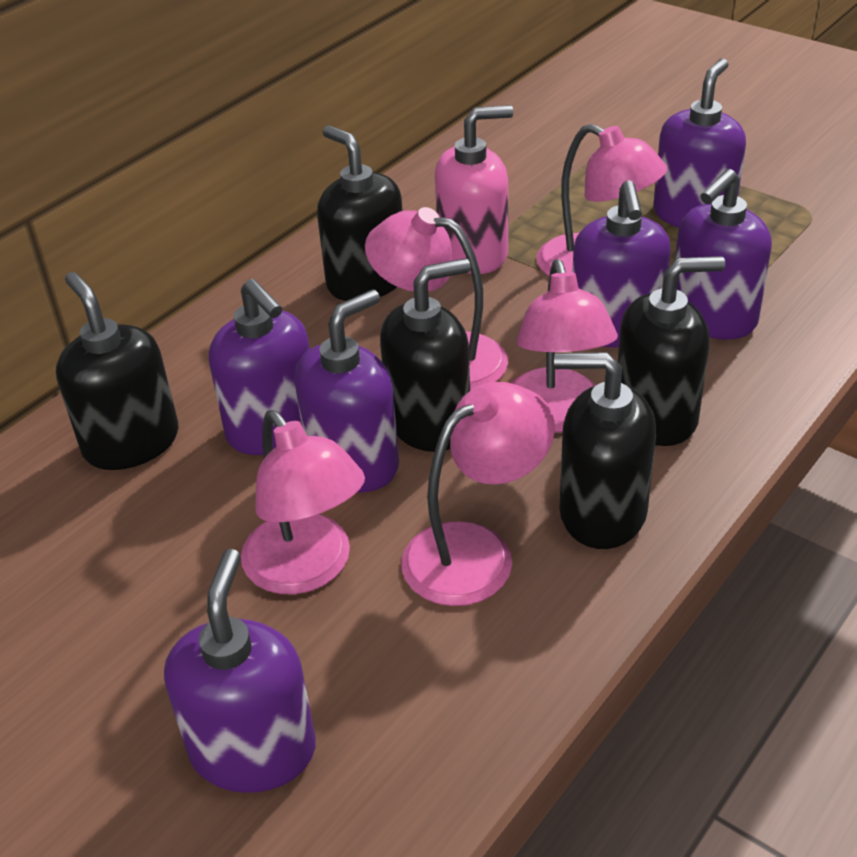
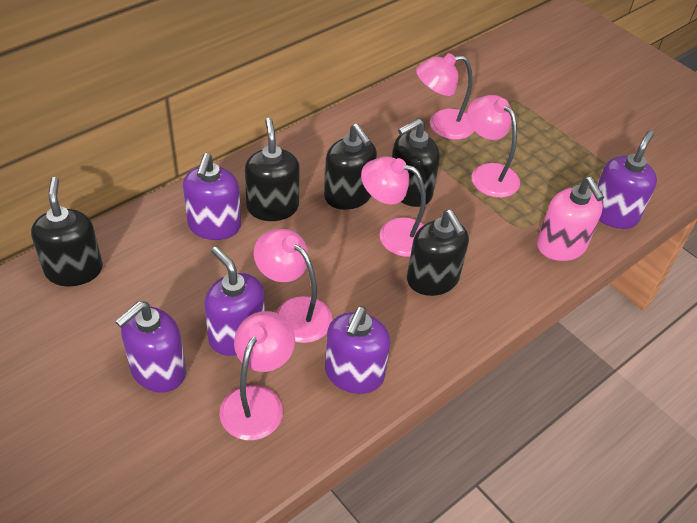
purple soap dispenser: [164,549,316,793] [209,279,310,455] [295,289,399,493] [573,180,671,348] [653,58,746,228] [675,169,772,339] = 6 -> [115,301,186,393] [183,153,241,240] [204,246,265,356] [325,306,390,394] [597,130,657,229] = 5

